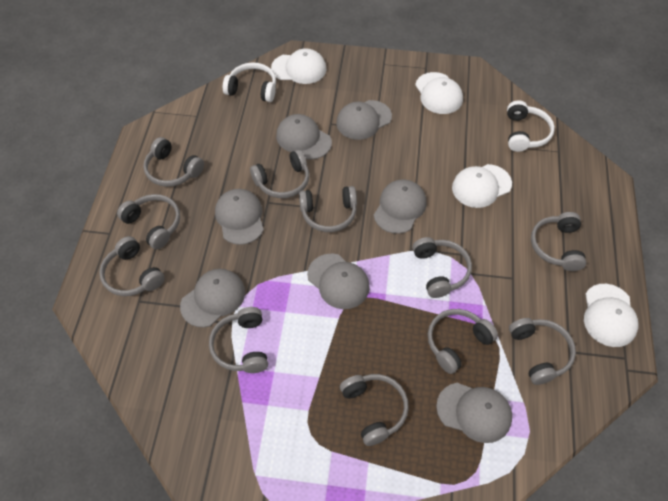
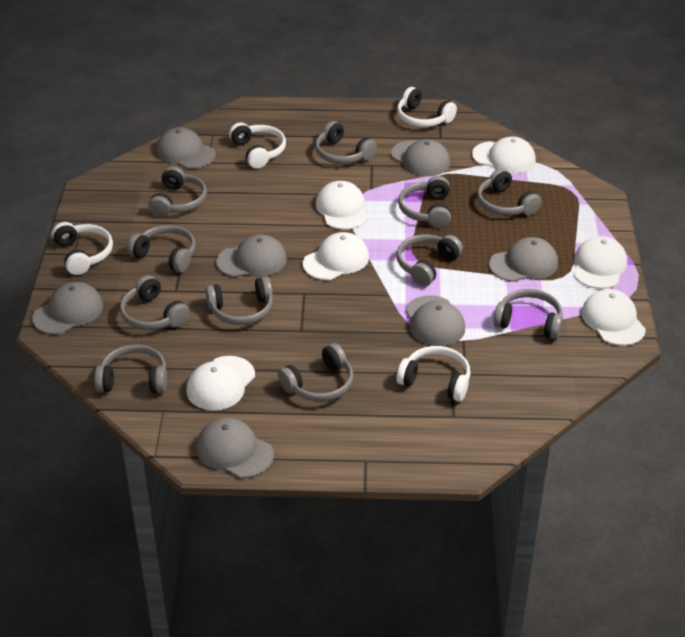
white cap: [271,48,326,84] [415,72,463,114] [452,164,512,208] [584,284,638,347] = 4 -> [187,356,255,410] [303,232,369,280] [316,181,368,230] [472,136,536,173] [574,236,627,289] [581,289,646,346] = 6
white headphones: [223,62,276,102] [507,100,555,152] = 2 -> [52,222,113,275] [229,122,286,169] [397,87,457,127] [397,346,470,402] = 4

